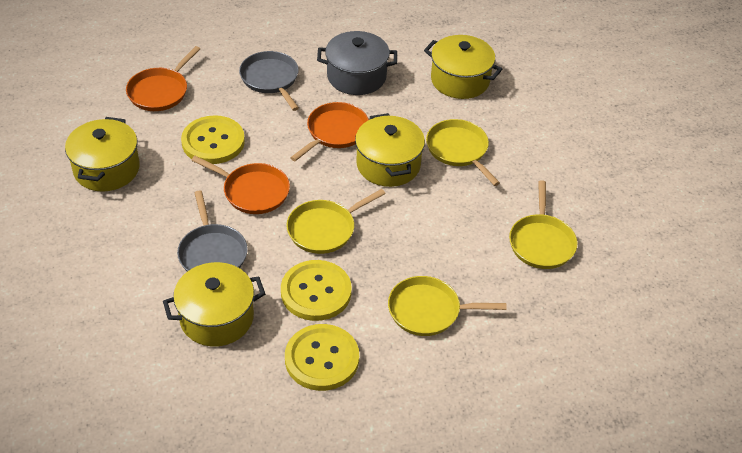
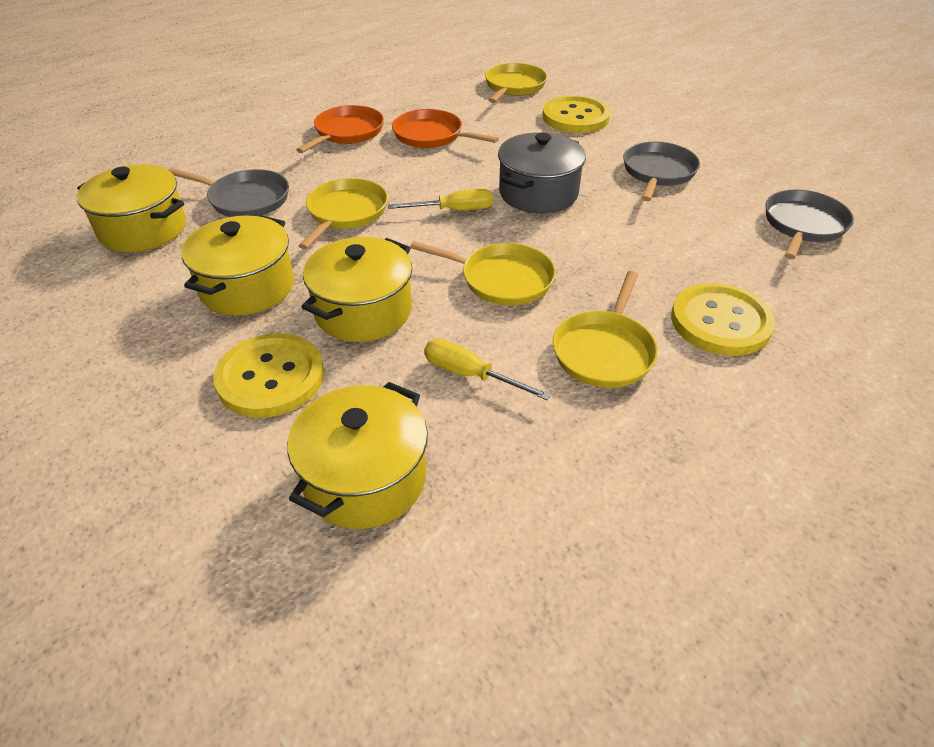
grey pan: [177,190,248,272] [239,51,299,111] = 2 -> [168,168,289,217] [623,142,700,201] [765,190,854,259] = 3
orange pan: [126,46,200,111] [191,156,290,214] [290,102,369,161] = 3 -> [296,105,384,153] [392,109,499,148] = 2
yellow screwdriver: none = 0 -> [388,189,493,210] [424,339,551,400] = 2

